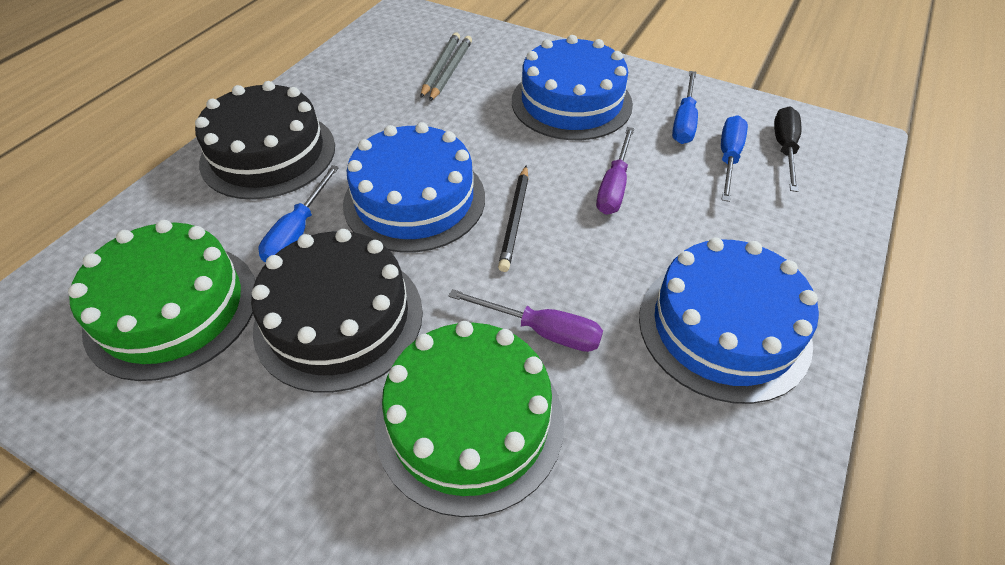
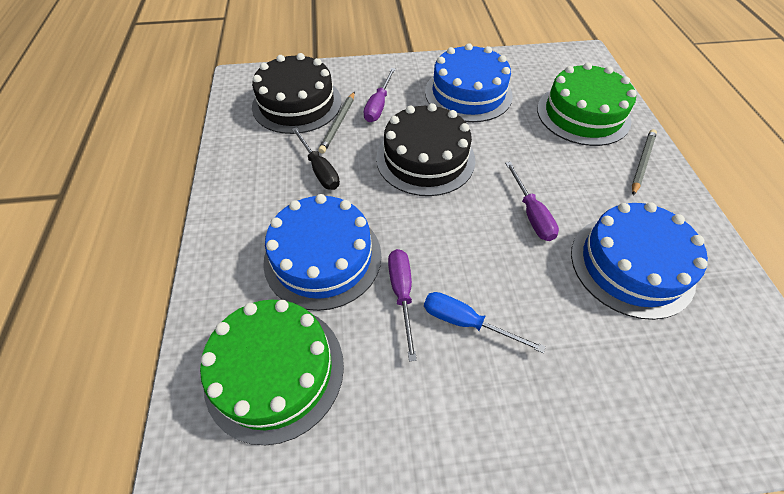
black pencil: [498,165,528,272] = 1 -> none = 0
blue screwdriver: [258,165,339,262] [672,71,698,144] [721,115,748,202] = 3 -> [424,292,546,353] = 1
purple screwdriver: [449,289,603,352] [596,127,634,215] = 2 -> [363,68,396,122] [388,249,417,361] [505,162,559,241] = 3

